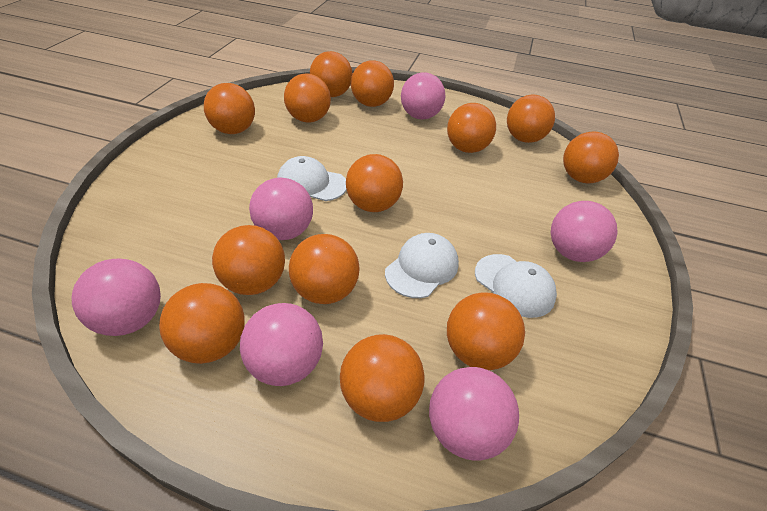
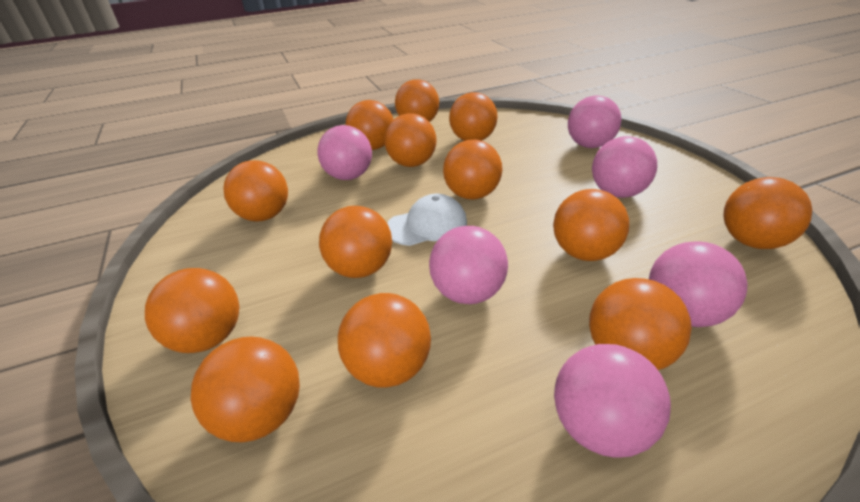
white cap: [277,156,347,201] [385,233,459,298] [475,254,557,318] = 3 -> [387,194,467,246] = 1

